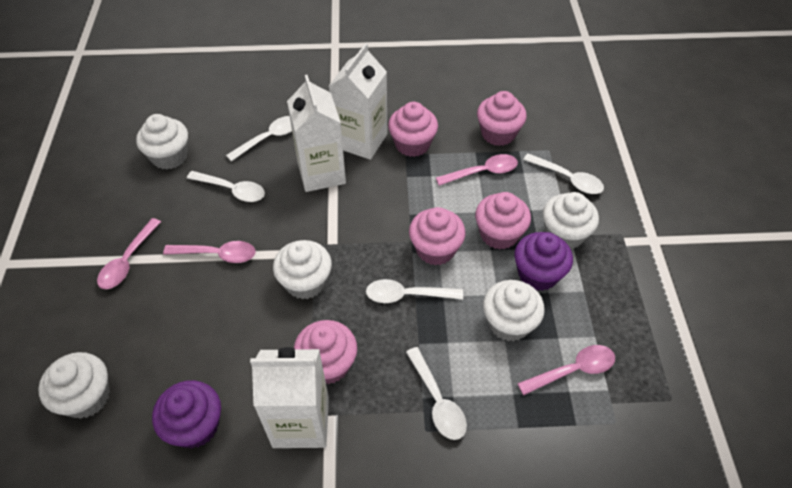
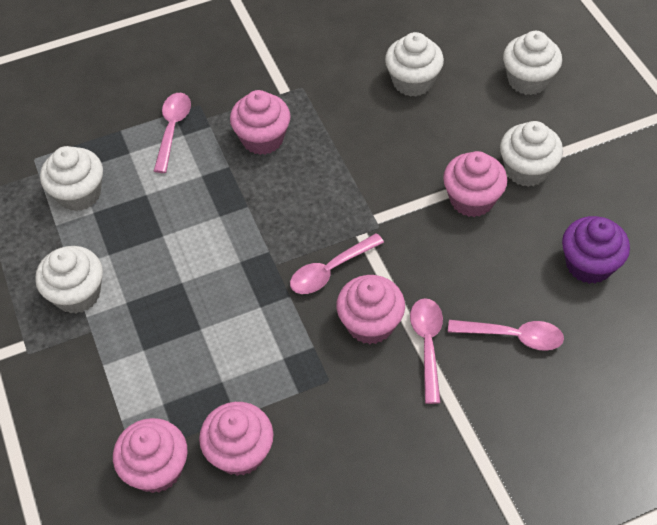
purple cupcake: [152,380,221,448] [514,232,573,291] = 2 -> [562,216,630,284] = 1
white carton: [250,347,329,448] [287,75,346,192] [329,43,387,160] = 3 -> none = 0
white spoon: [187,171,265,202] [226,116,292,161] [366,279,463,303] [406,347,467,440] [523,153,604,194] = 5 -> none = 0

